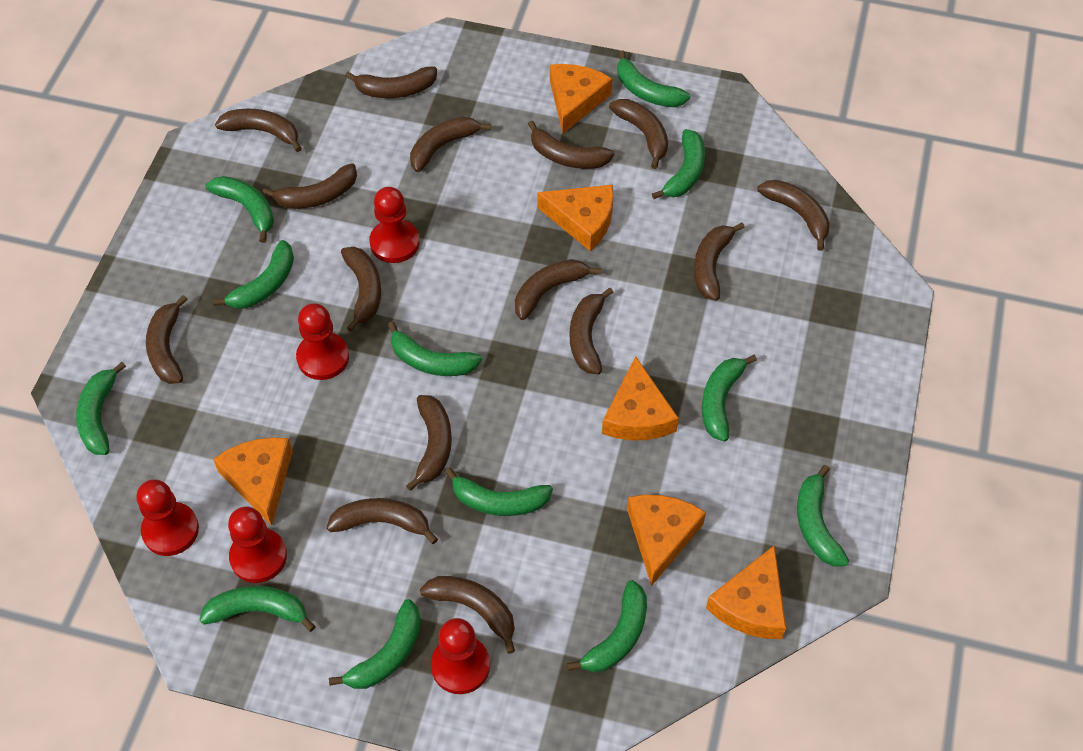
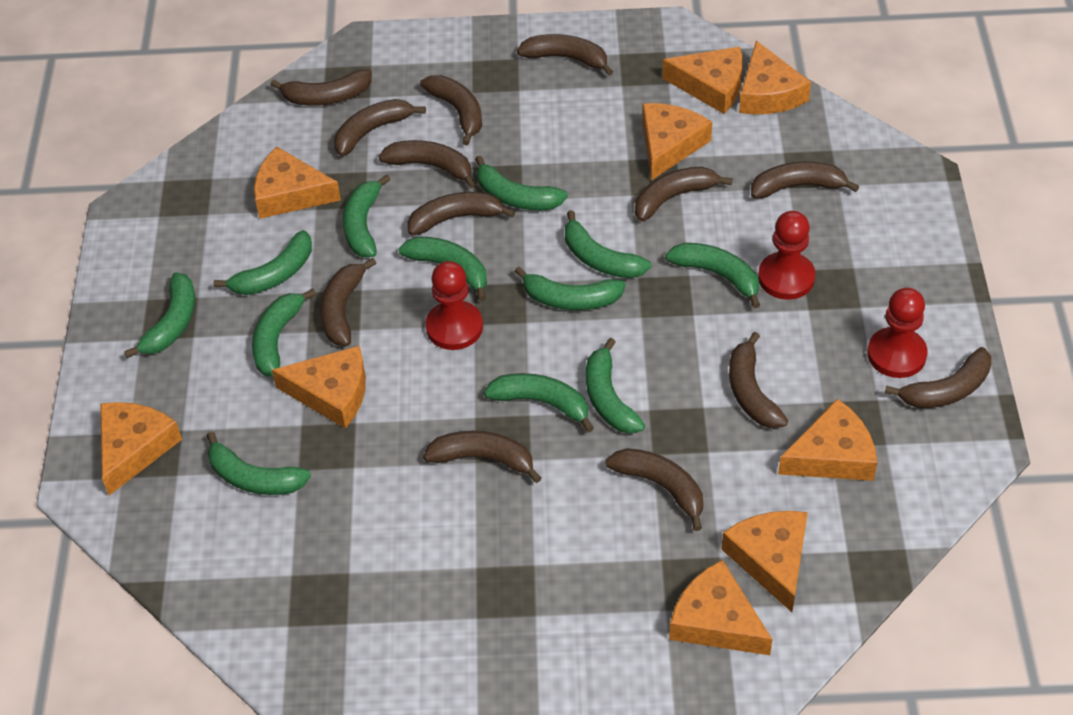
brown banana: [146,295,188,384] [215,109,302,152] [262,163,357,209] [327,498,438,544] [341,247,381,332] [345,67,437,98] [406,395,452,491] [410,117,491,172] [420,576,515,654] [515,259,601,320] [528,121,614,169] [570,288,614,374] [609,99,668,169] [694,223,745,301] [758,180,830,251] = 15 -> [270,70,372,106] [320,258,376,346] [334,99,426,156] [379,140,476,188] [408,192,515,236] [420,75,482,145] [423,431,541,483] [517,34,613,76] [606,448,703,531] [635,167,733,221] [729,332,788,428] [751,162,859,199] [885,347,991,408] = 13
orange cheese: [213,437,293,526] [537,185,614,251] [550,64,612,133] [602,356,679,440] [627,495,706,586] [706,545,786,639] = 6 -> [100,402,182,495] [254,147,341,219] [272,346,366,429] [642,103,712,180] [662,47,743,114] [669,560,772,655] [721,511,808,612] [739,41,811,114] [778,399,877,481] = 9
red pawn: [136,479,199,556] [228,506,287,583] [296,303,349,380] [369,187,419,263] [431,618,490,694] = 5 -> [425,261,483,350] [758,211,815,300] [867,288,927,378] = 3

